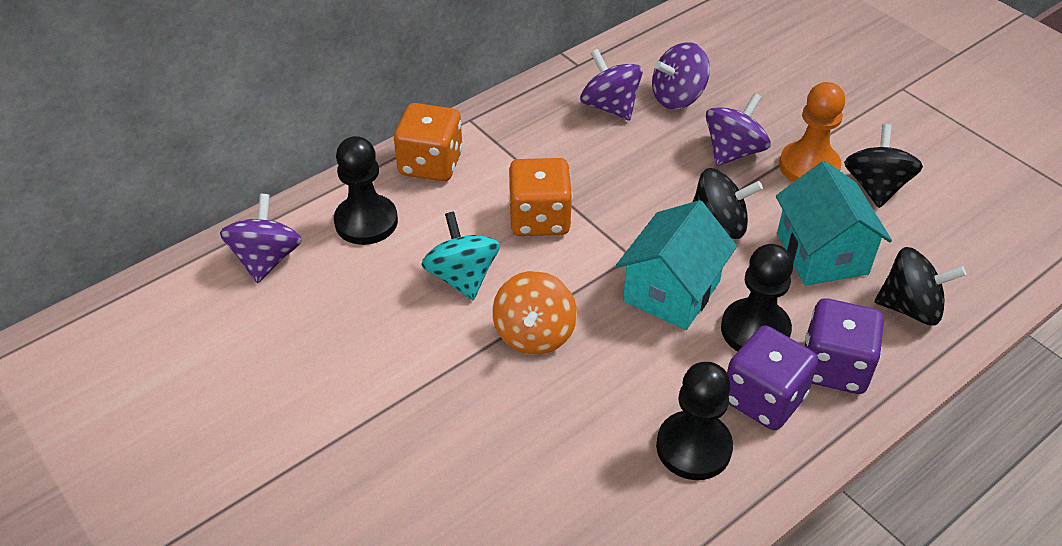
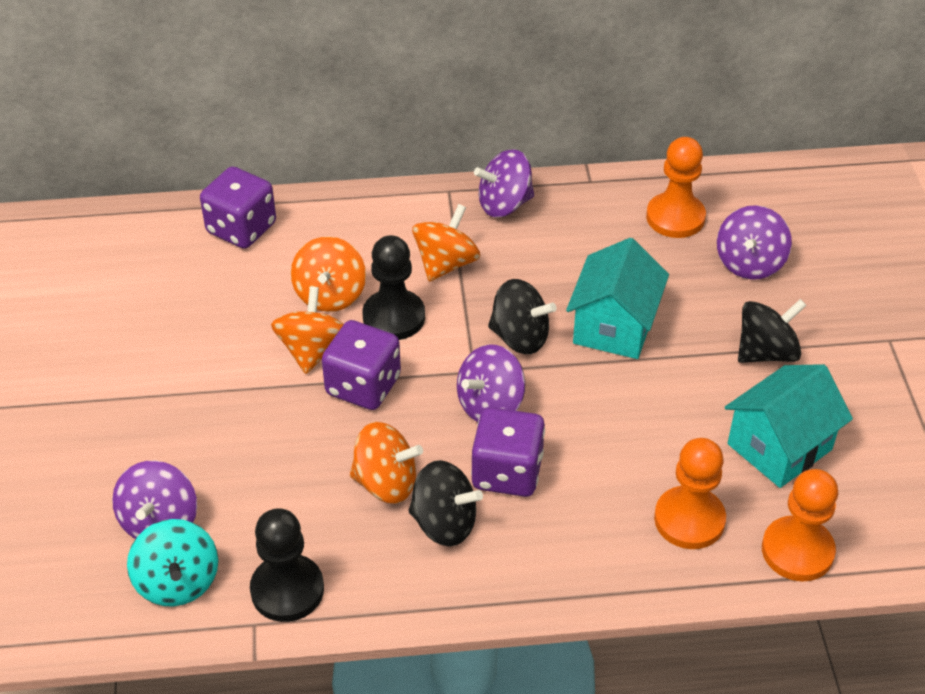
black pawn: [334,136,398,245] [656,362,733,480] [721,244,793,351] = 3 -> [250,509,324,622] [363,235,425,340] = 2
orange dice: [394,103,463,181] [509,158,572,236] = 2 -> none = 0
orange pawn: [779,82,845,182] = 1 -> [646,137,706,238] [654,438,726,549] [762,469,838,581] = 3
orange spinning top: [492,271,577,355] = 1 -> [271,286,344,374] [291,237,366,312] [350,422,423,504] [412,204,480,282] = 4
purple dice: [727,326,818,430] [805,298,884,394] = 2 -> [200,166,276,249] [322,320,401,410] [471,407,545,497] = 3

